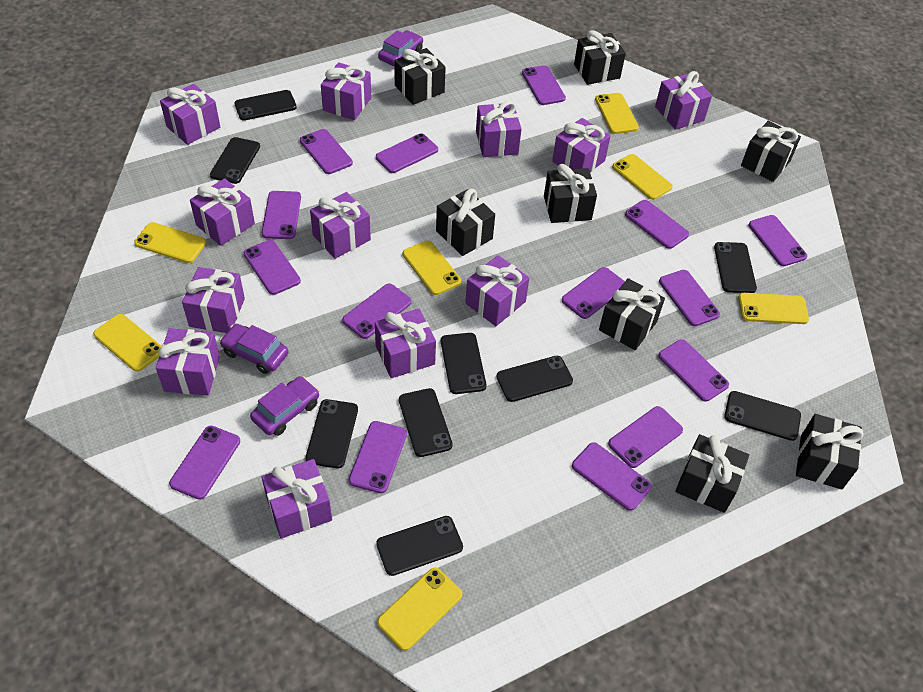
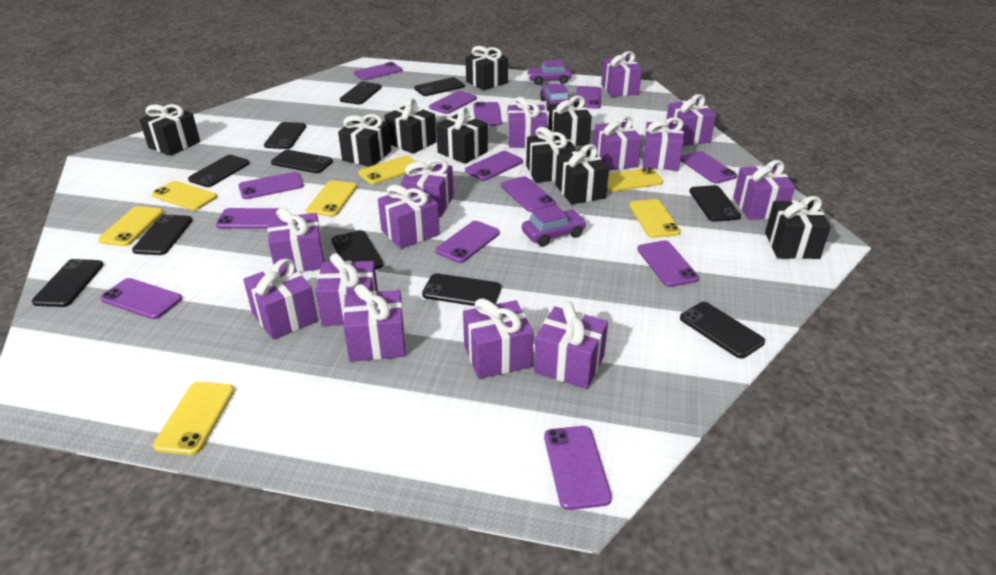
black gift: [394,48,446,105] [436,189,495,256] [544,164,597,223] [574,30,626,85] [599,278,665,350] [675,434,749,513] [741,121,801,182] [796,414,864,490] = 8 -> [139,104,200,156] [338,114,391,167] [384,98,436,154] [436,107,488,164] [466,46,508,90] [526,127,576,183] [548,96,592,146] [555,144,609,204] [765,196,831,259] = 9
black phone: [210,137,260,184] [234,90,297,121] [305,399,358,468] [376,516,463,576] [399,388,453,457] [441,333,486,394] [497,356,573,402] [714,242,757,293] [724,391,801,441] = 9 -> [32,259,104,307] [132,214,192,255] [188,155,250,187] [264,122,306,149] [271,150,333,173] [331,230,383,269] [340,81,382,104] [414,77,465,96] [422,273,501,306] [680,302,765,359] [689,185,741,222] = 11
purple gift: [156,328,220,396] [160,84,220,145] [182,267,245,333] [190,178,255,246] [261,459,332,539] [310,192,371,259] [321,62,371,120] [375,309,436,378] [465,255,529,326] [476,101,522,157] [552,118,611,172] [655,71,712,130] = 12 -> [243,258,318,340] [268,208,324,272] [315,253,378,326] [343,284,406,362] [378,185,440,249] [401,158,454,217] [463,298,534,379] [507,97,547,148] [534,302,608,389] [593,116,642,170] [601,51,642,97] [642,117,684,171] [666,94,716,146] [733,160,795,220] = 14
purple phone: [169,426,240,500] [244,240,301,295] [262,191,301,239] [300,129,353,174] [342,283,412,339] [349,421,407,493] [376,133,438,173] [522,65,566,105] [562,267,625,319] [572,442,652,511] [608,406,683,468] [625,200,689,249] [658,339,729,402] [659,270,720,326] [748,215,807,266] = 15 -> [100,278,182,319] [216,208,279,229] [238,172,304,199] [354,62,403,80] [429,91,477,114] [435,221,500,263] [465,151,523,181] [473,102,502,126] [501,176,556,212] [544,426,612,510] [575,86,601,109] [637,241,699,287] [680,151,737,184] = 13

